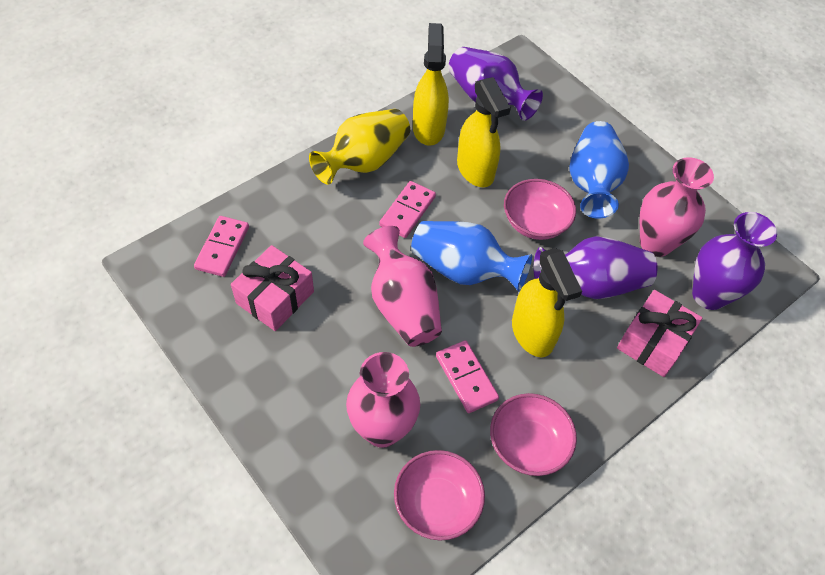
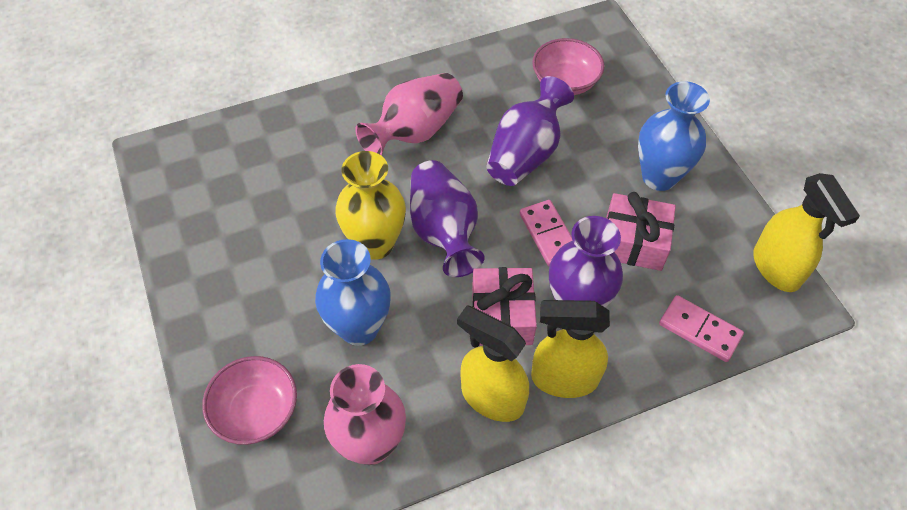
pink bowl: [394,450,485,541] [490,393,577,476] [504,179,576,240] = 3 -> [202,356,297,445] [532,38,604,95] = 2
pink domino: [194,216,249,277] [379,181,436,238] [436,340,499,413] = 3 -> [520,200,573,266] [659,295,744,362] = 2
pink vase: [346,352,420,448] [363,226,442,347] [640,157,714,257] = 3 -> [324,364,406,465] [355,73,463,156] = 2

